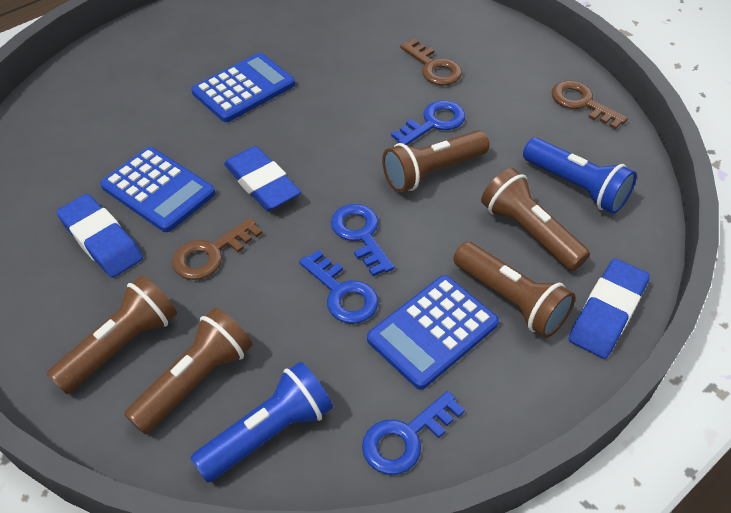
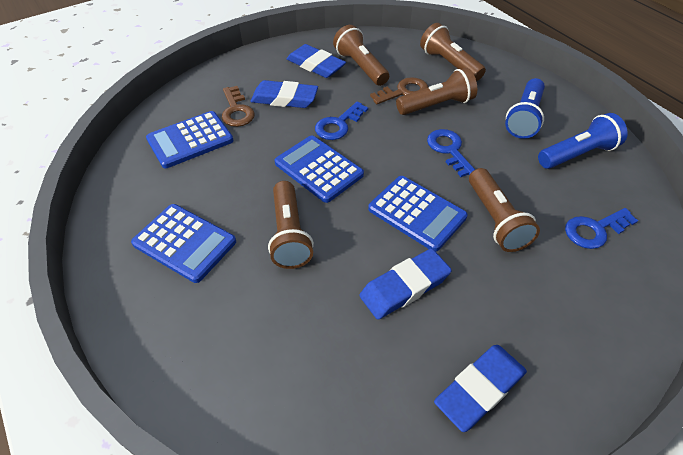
blue calculator: [100,147,216,232] [191,53,295,122] [367,275,499,390] = 3 -> [131,204,236,283] [146,111,233,168] [275,135,364,203] [368,176,468,252] = 4
blue eraser: [56,194,143,278] [224,146,301,211] [569,259,650,359] = 3 -> [250,80,318,108] [287,44,346,78] [359,249,452,320] [434,345,527,432] = 4
blue key: [299,250,379,324] [331,204,394,276] [362,391,465,475] [391,100,465,145] = 4 -> [315,102,368,140] [427,129,475,177] [565,208,638,249] = 3
brown key: [172,218,262,280] [400,39,462,85] [552,81,628,129] = 3 -> [222,86,255,127] [370,77,428,104] = 2

